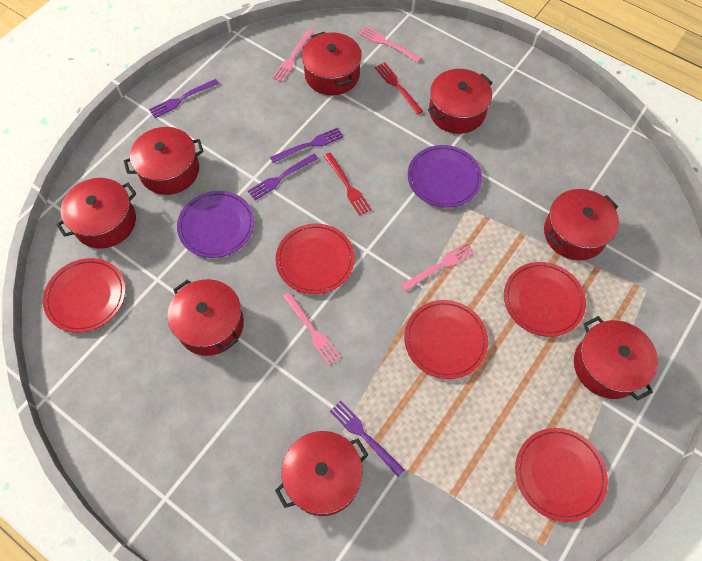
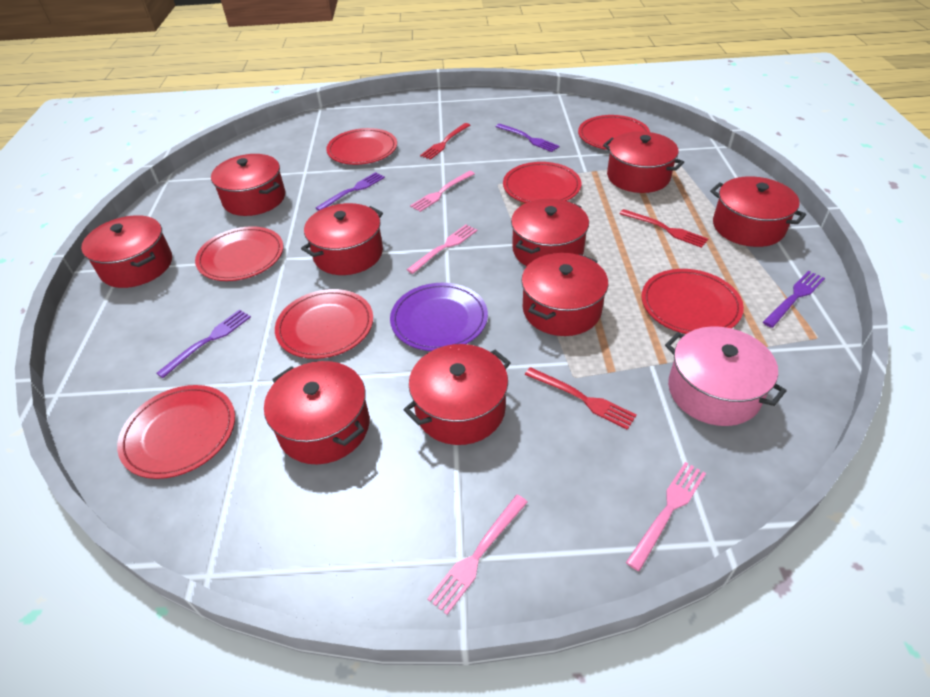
pink pot: none = 0 -> [665,326,787,426] = 1
purple plate: [177,191,255,258] [408,145,482,208] = 2 -> [390,283,488,351] = 1
red fork: [324,153,372,215] [375,62,423,115] = 2 -> [420,123,470,160] [525,367,637,430] [620,209,708,248] = 3
red plate: [43,258,126,333] [276,223,355,294] [404,300,488,379] [504,262,586,337] [515,428,608,522] = 5 -> [117,385,235,479] [195,226,283,281] [275,289,373,359] [326,128,397,165] [503,162,581,203] [578,115,650,150] [642,269,744,334] = 7
red pot: [56,178,137,249] [124,127,204,195] [168,279,244,356] [275,431,368,516] [302,32,362,95] [428,69,493,134] [544,189,619,260] [574,316,658,401] = 8 -> [81,215,172,288] [211,154,285,216] [264,361,369,464] [301,203,383,275] [404,344,511,445] [511,199,589,266] [521,253,608,336] [603,131,684,193] [710,176,806,247] = 9

